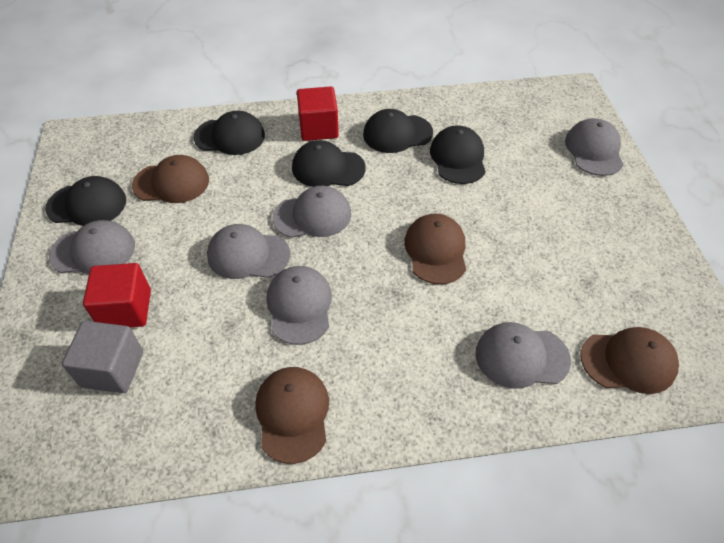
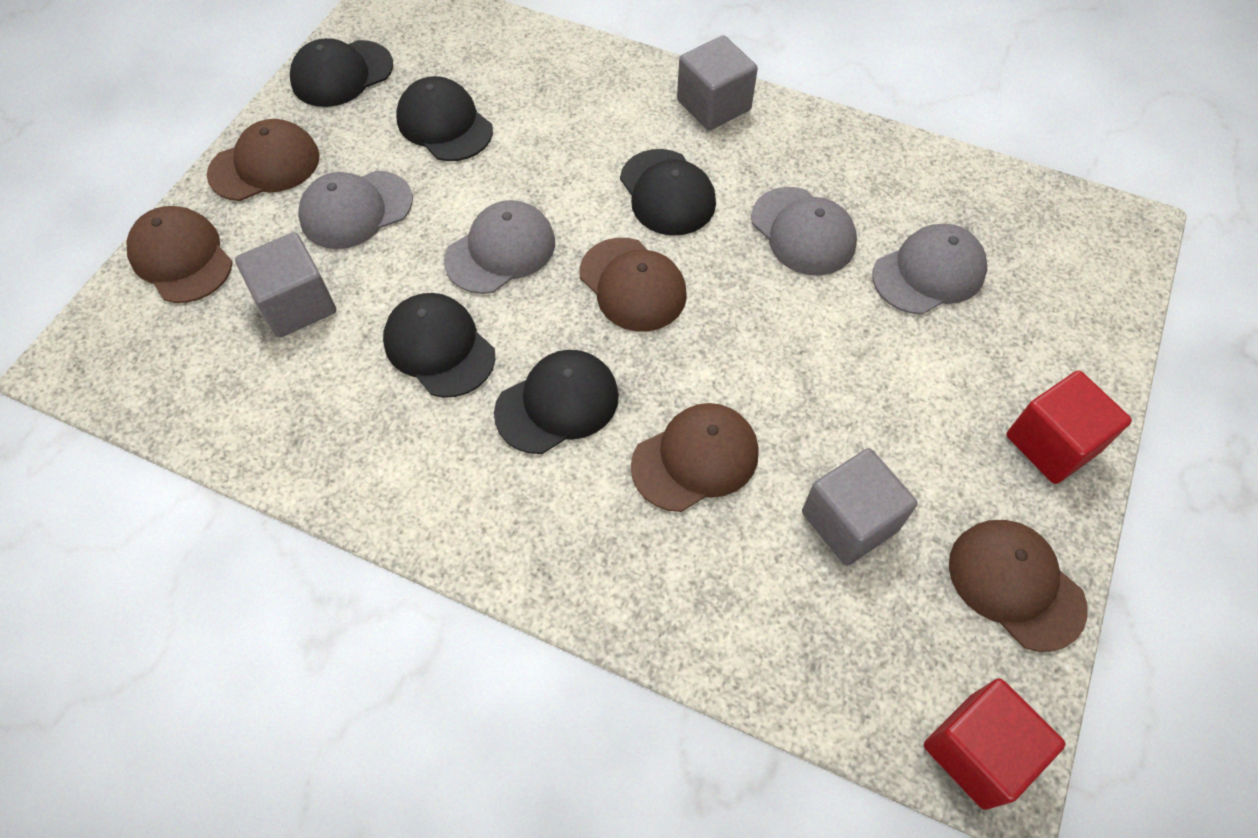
brown cap: [132,155,209,203] [255,367,329,464] [404,214,466,285] [580,327,679,394] = 4 -> [126,206,233,303] [207,119,320,201] [579,238,687,332] [631,403,759,512] [949,520,1088,652] = 5
grey cap: [49,220,135,274] [207,224,290,279] [266,266,332,345] [272,186,351,238] [476,322,571,389] [565,118,623,176] = 6 -> [298,170,413,249] [444,200,555,294] [751,187,857,275] [872,224,987,315] = 4
grey cube: [62,321,143,393] = 1 -> [235,232,336,338] [677,35,758,131] [802,448,918,566] = 3

